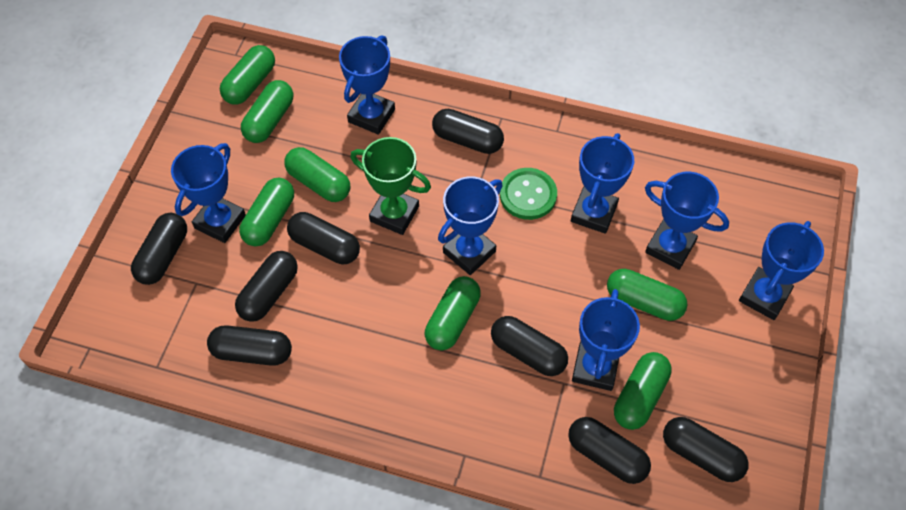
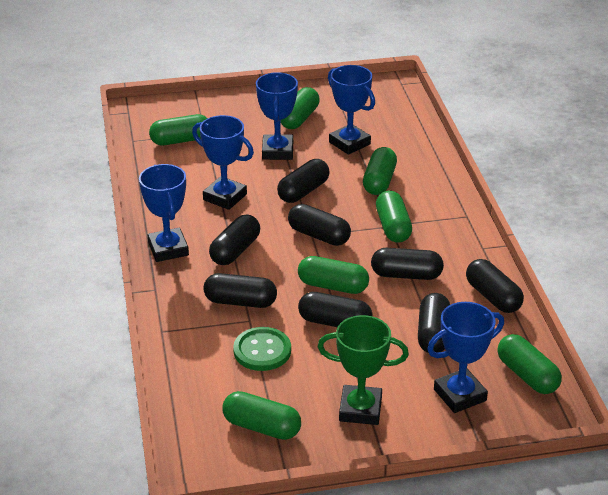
blue trophy: [171,143,246,243] [339,35,395,135] [438,176,502,275] [571,133,634,234] [572,289,640,391] [645,172,729,270] [739,221,824,320] = 7 -> [139,164,189,262] [192,115,254,210] [256,72,298,160] [328,65,375,155] [427,302,504,413] = 5

